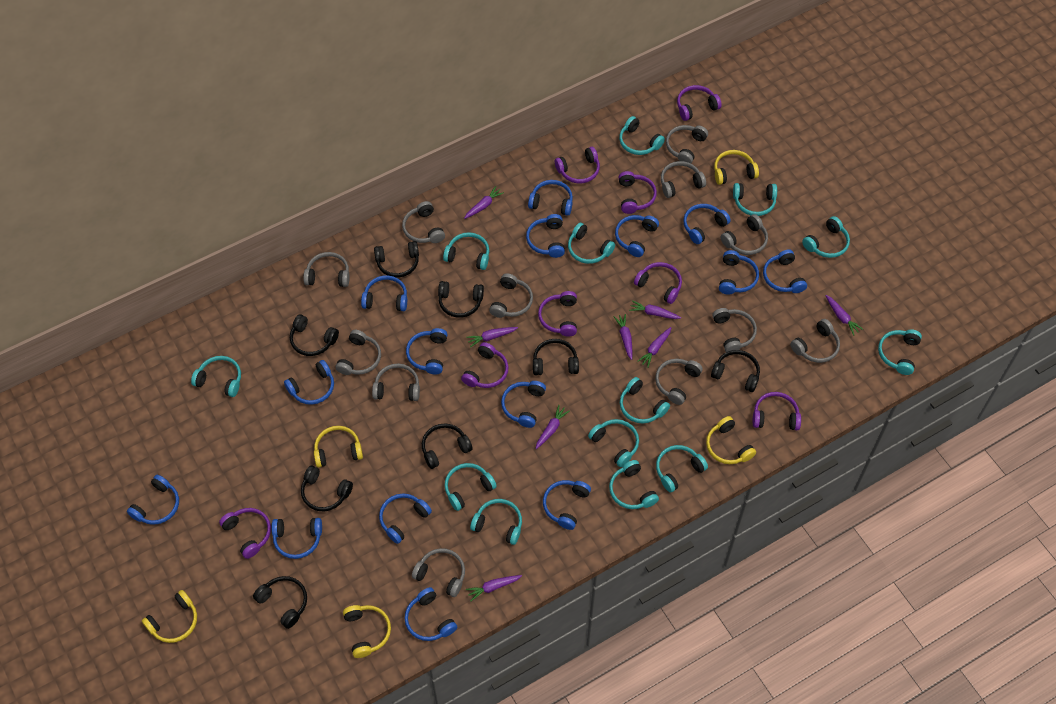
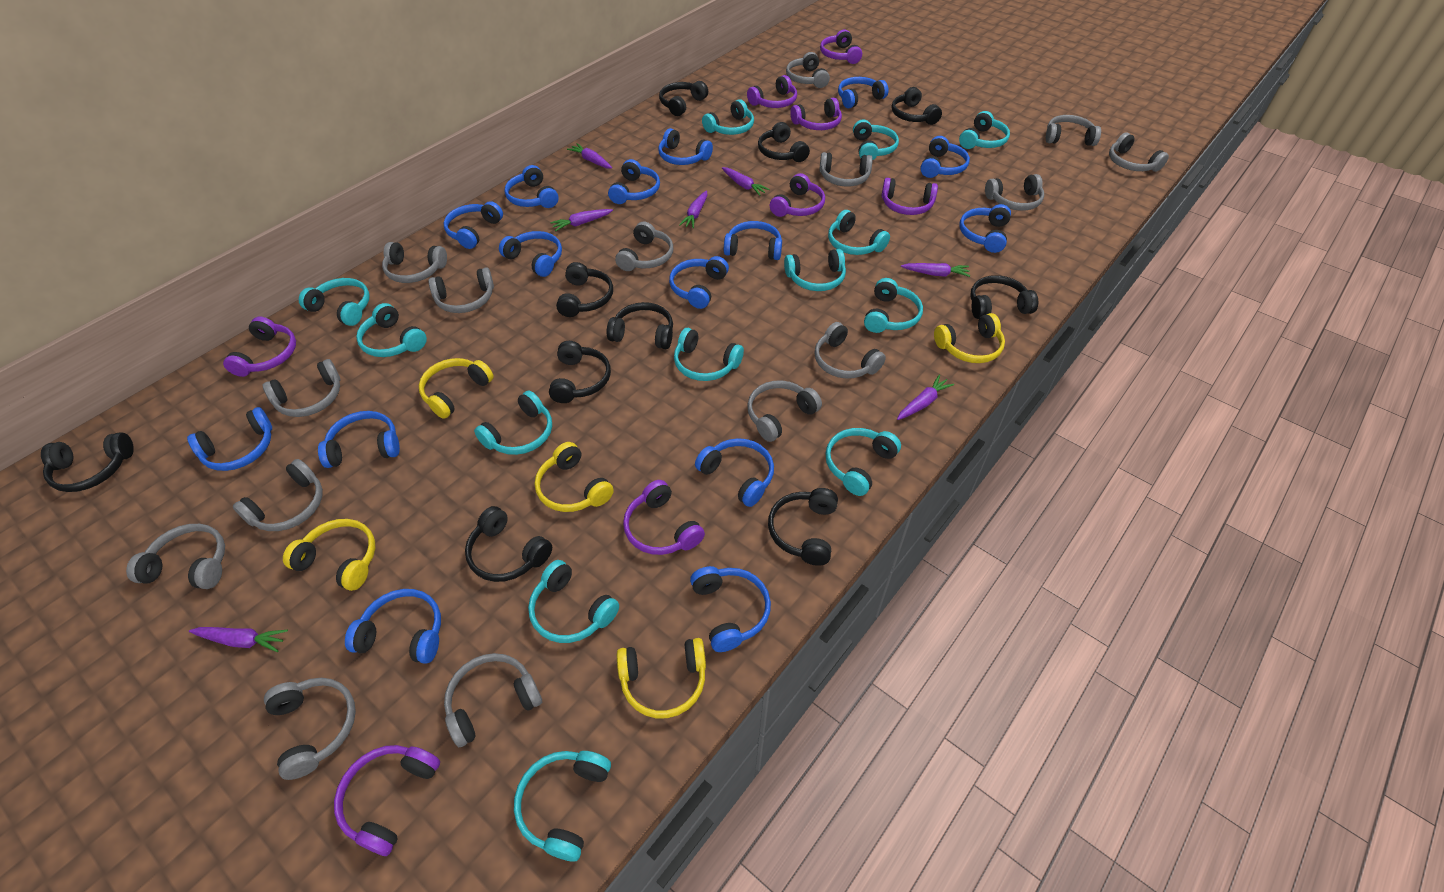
black headphones: [253,576,307,629] [290,314,339,356] [301,465,353,511] [374,241,419,278] [422,423,473,469] [438,281,484,318] [533,339,579,375] [711,350,760,392] = 8 -> [41,432,134,492] [465,506,552,582] [549,341,611,403] [556,262,613,317] [607,302,673,349] [659,81,708,116] [758,122,810,162] [768,488,838,566] [892,87,942,125] [970,275,1038,319] = 10
grey headphones: [303,252,349,287] [335,330,381,375] [372,364,420,401] [402,201,445,243] [412,548,465,597] [489,273,533,318] [655,359,703,405] [661,161,706,198] [666,125,708,163] [712,308,757,352] [721,214,768,255] [790,319,840,363] = 12 -> [126,524,225,589] [233,459,323,531] [263,359,340,417] [264,678,356,780] [382,242,447,283] [429,267,494,313] [444,653,542,747] [615,221,673,271] [747,380,822,442] [786,52,830,88] [814,322,886,379] [819,152,873,186] [985,174,1044,211] [1046,115,1101,146] [1109,133,1169,172] = 15
purple carrot: [464,186,504,219] [466,327,518,347] [466,575,522,601] [535,405,570,449] [613,314,633,360] [629,300,681,319] [637,327,672,368] [825,295,863,336] = 8 -> [189,627,288,652] [550,209,613,231] [567,143,612,169] [679,191,707,228] [722,167,770,196] [897,374,954,420] [901,263,970,277] = 7

